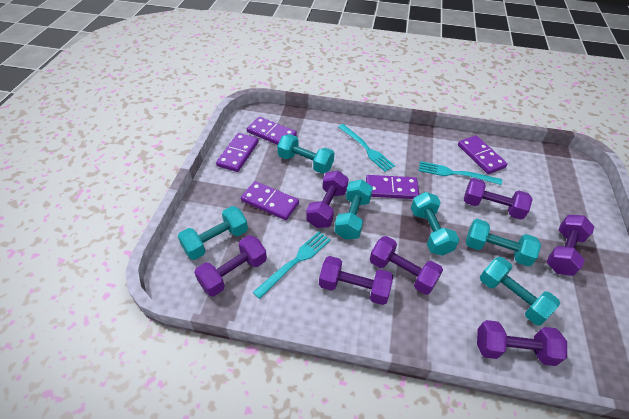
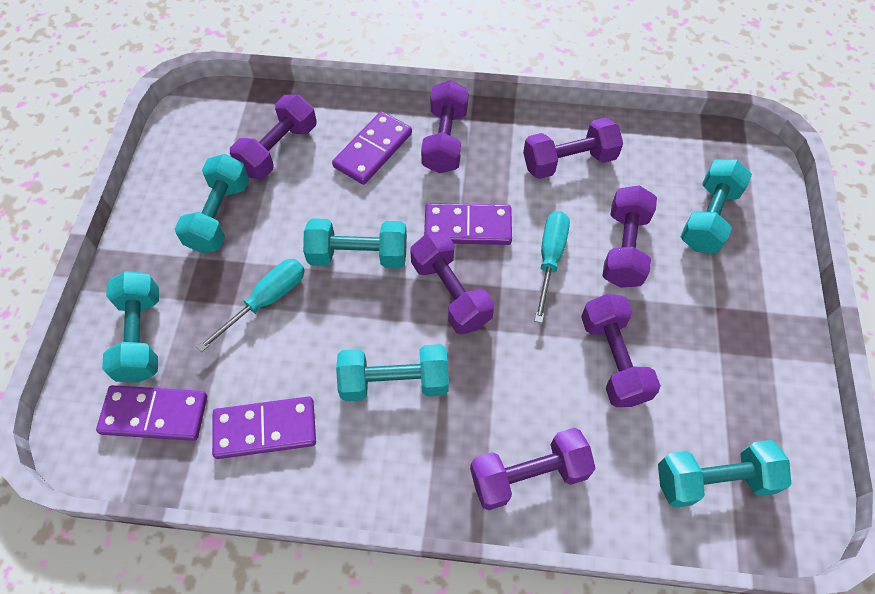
purple domino: [216,133,259,172] [241,181,299,220] [247,117,297,145] [366,175,419,199] [458,135,508,174] = 5 -> [96,385,207,441] [212,396,316,459] [332,111,412,185] [424,203,512,245] = 4
turquoise fork: [253,231,331,299] [338,124,395,172] [419,161,502,185] = 3 -> none = 0
turquoise screwdriver: none = 0 -> [196,259,305,352] [534,211,570,323] = 2

